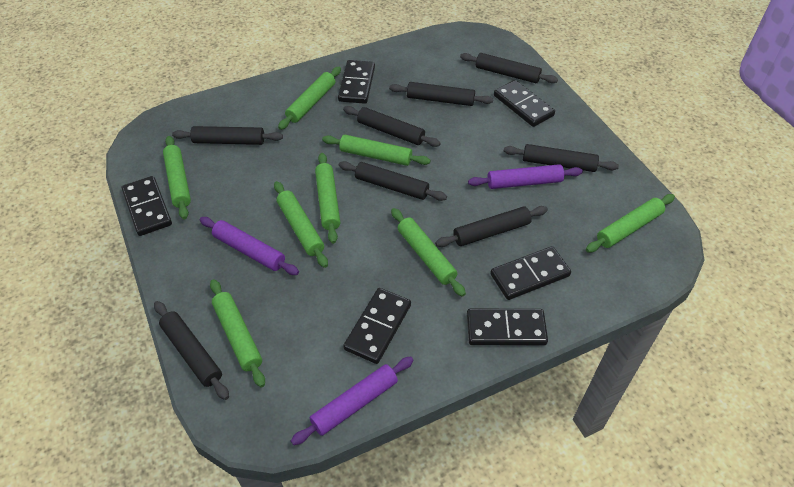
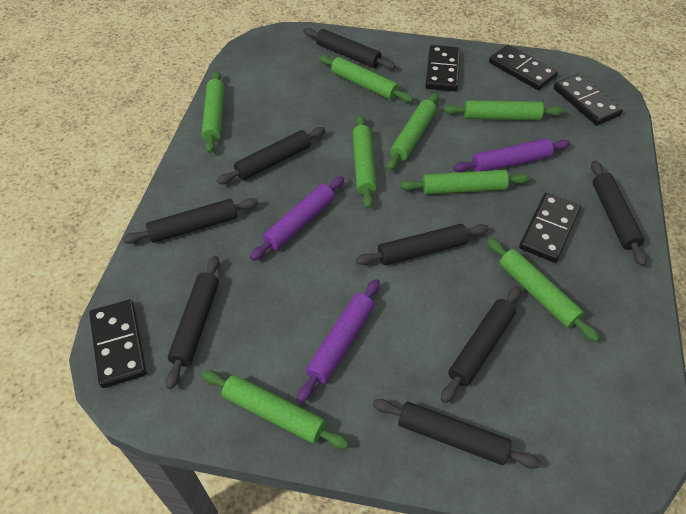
black domino: [122,176,172,236] [338,60,375,104] [343,288,411,364] [467,309,548,346] [490,246,571,300] [494,80,555,127] = 6 -> [89,300,147,388] [425,45,460,91] [489,45,558,90] [519,193,581,263] [554,74,623,126] = 5

